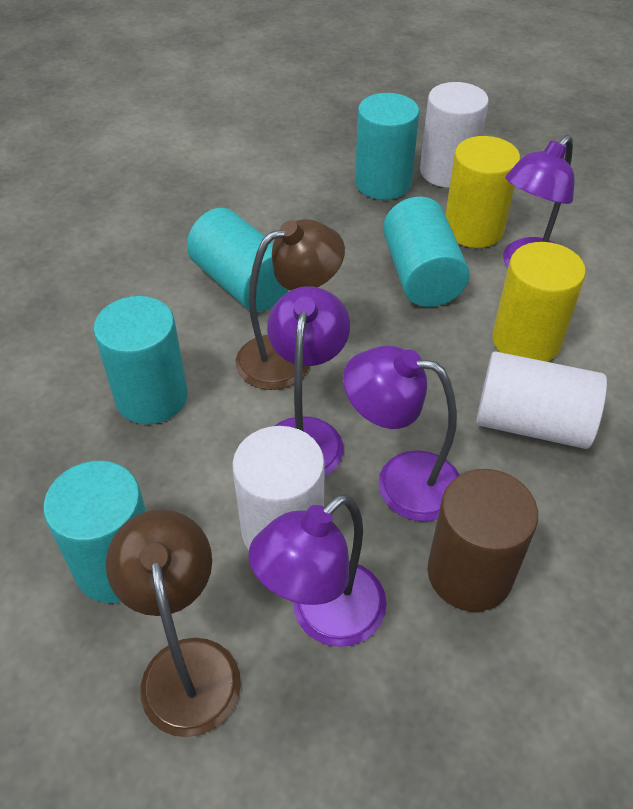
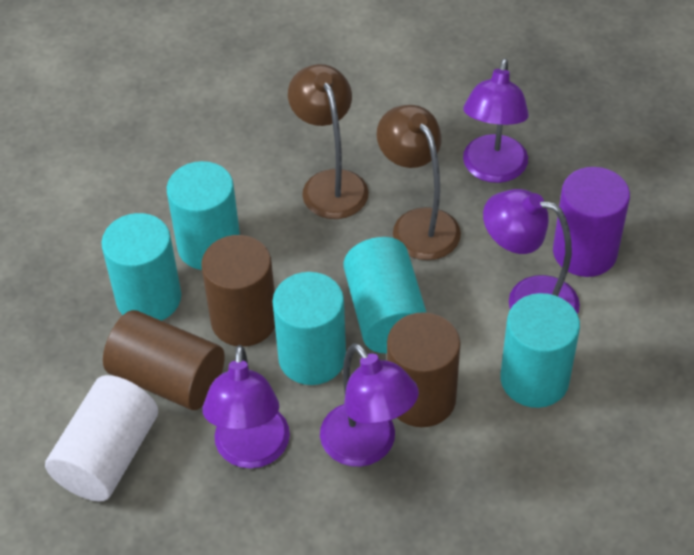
brown cylinder: [428,469,538,612] = 1 -> [103,310,225,410] [201,235,275,347] [387,312,461,427] = 3
purple cylinder: none = 0 -> [553,167,630,277] = 1
white cylinder: [232,426,325,550] [420,82,489,188] [476,351,607,449] = 3 -> [45,375,158,502] = 1
yellow cylinder: [445,136,520,248] [492,242,586,362] = 2 -> none = 0

